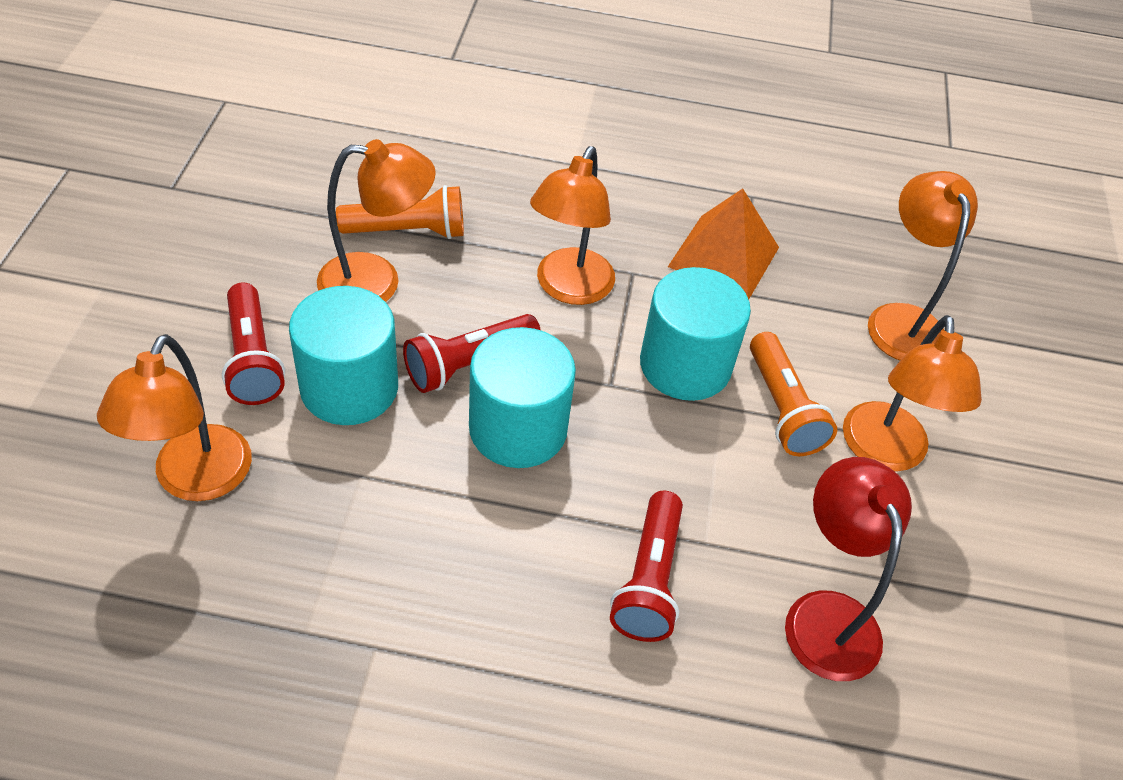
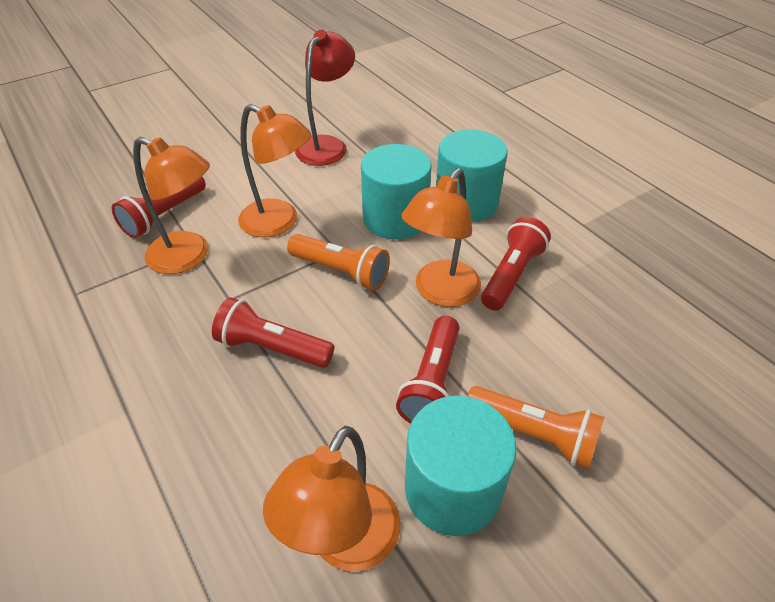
orange lamp: [97,334,252,501] [317,139,436,302] [530,146,615,305] [843,315,982,472] [868,171,978,360] = 5 -> [133,137,210,274] [238,104,312,238] [263,426,400,571] [401,168,481,307] = 4
orange pyramid: [668,189,779,300] = 1 -> none = 0
red flashlight: [222,282,285,405] [403,314,541,393] [610,491,683,642] = 3 -> [112,177,206,238] [212,297,334,368] [396,316,459,423] [481,217,551,311] = 4

